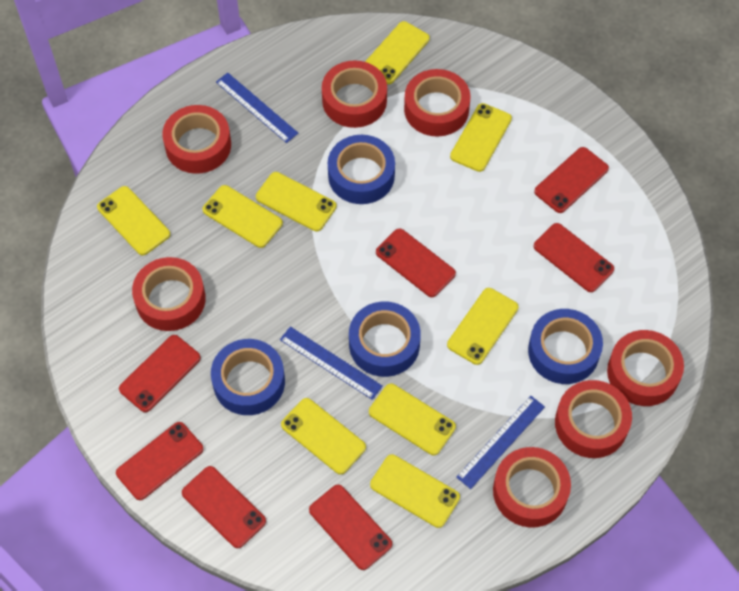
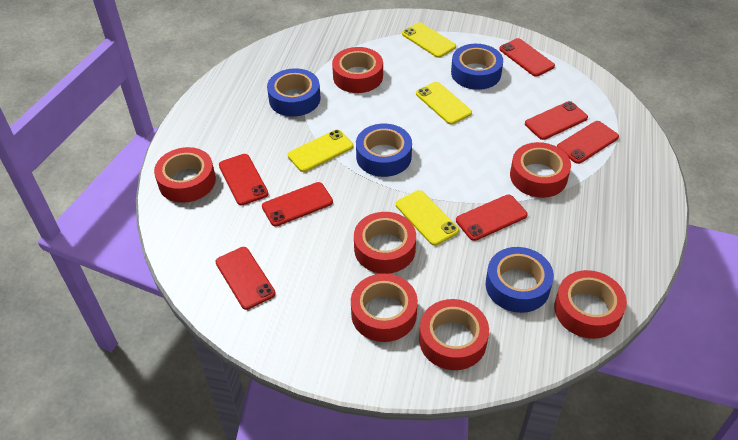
blue ruler: [216,73,298,143] [280,326,383,400] [456,396,545,489] = 3 -> none = 0
yellow phone: [97,186,170,256] [202,185,283,248] [256,172,337,231] [281,398,366,474] [365,21,430,84] [369,384,456,455] [370,454,460,528] [447,288,519,365] [450,103,512,172] = 9 -> [288,130,353,172] [396,190,459,246] [402,22,456,58] [416,82,472,125] = 4

